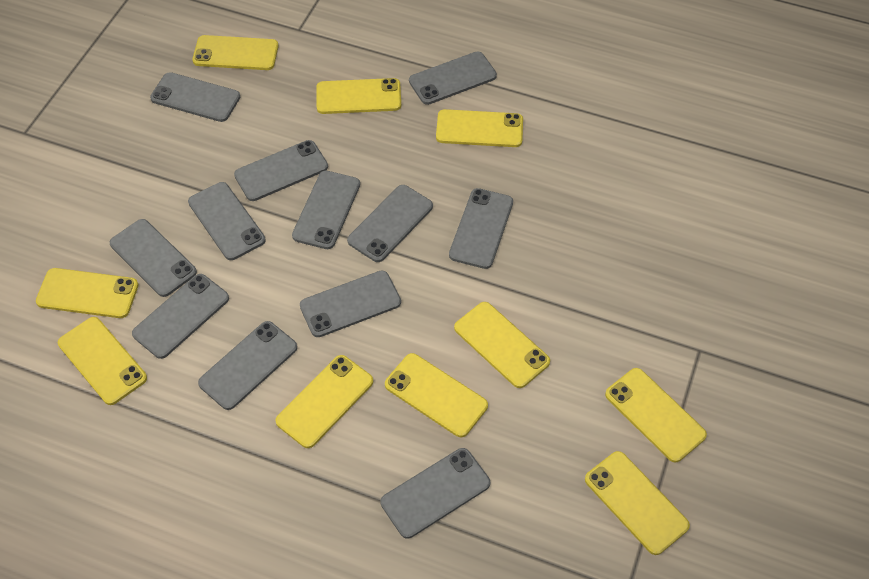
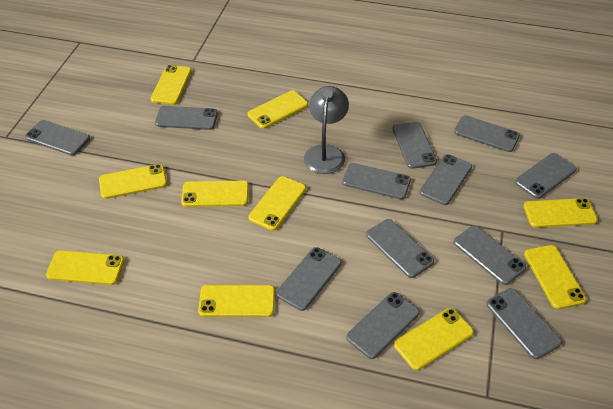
grey lamp: none = 0 -> [304,86,349,174] = 1

